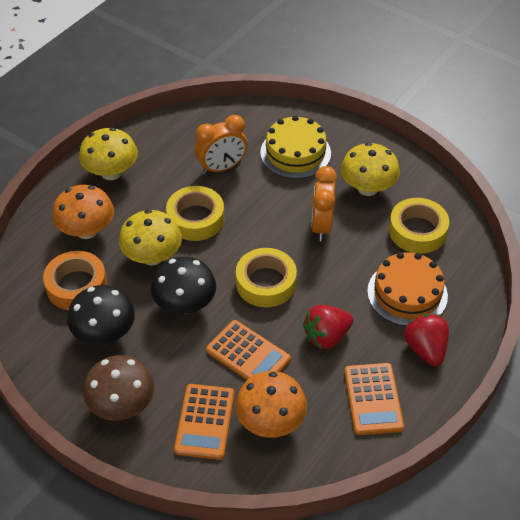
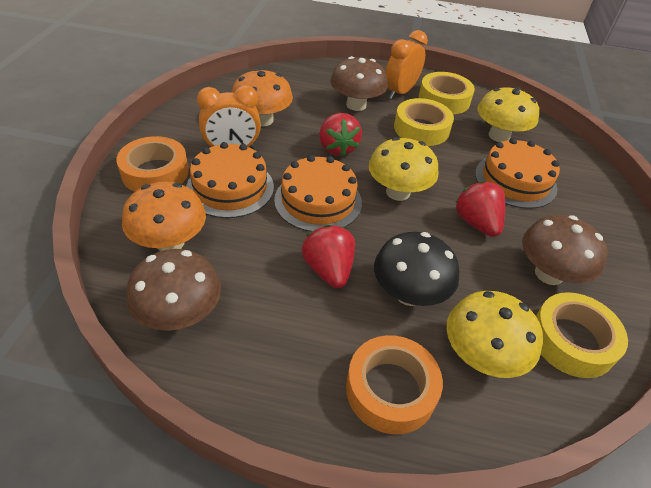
black mushroom: [67,285,135,345] [151,257,216,314] = 2 -> [374,232,459,306] = 1
brown mushroom: [83,355,154,421] = 1 -> [126,249,221,331] [330,56,388,111] [522,215,608,285] = 3
orange cake: [367,252,448,326] = 1 -> [186,142,274,218] [274,155,362,232] [475,138,560,209] = 3
orange calculator: [174,384,234,460] [206,320,291,380] [344,363,404,435] = 3 -> none = 0
orange tape: [43,251,107,310] = 1 -> [116,136,189,192] [346,335,443,434] = 2
red strawberry: [303,305,353,349] [404,314,449,366] = 2 -> [302,225,355,288] [319,113,362,157] [455,181,505,237] = 3
yellow cake: [260,115,331,179] = 1 -> none = 0

